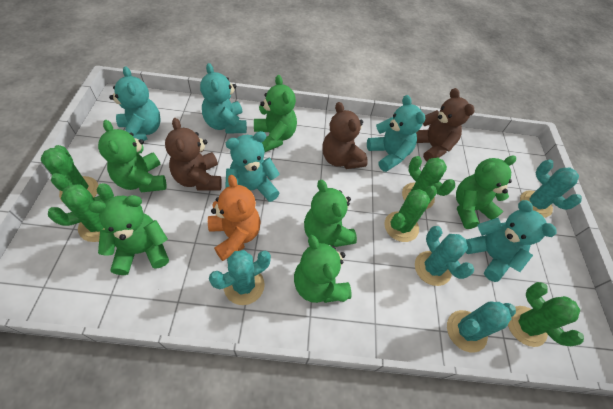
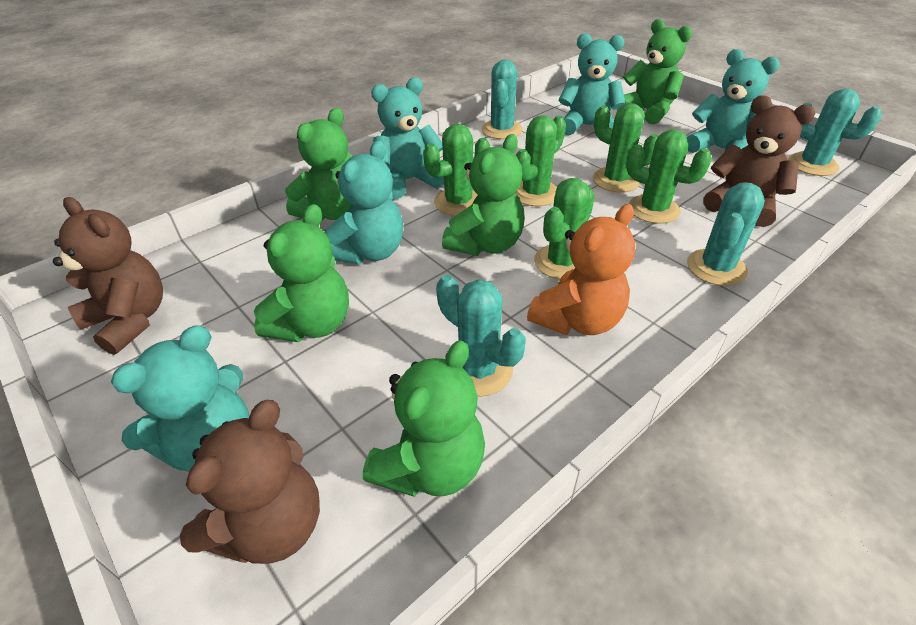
green teddy bear: [88,195,169,275] [98,120,166,192] [254,75,297,152] [294,235,352,303] [304,180,357,247] [456,155,516,229] = 6 -> [254,204,349,342] [285,108,352,222] [363,340,485,497] [442,134,525,256] [617,19,692,124] = 5

